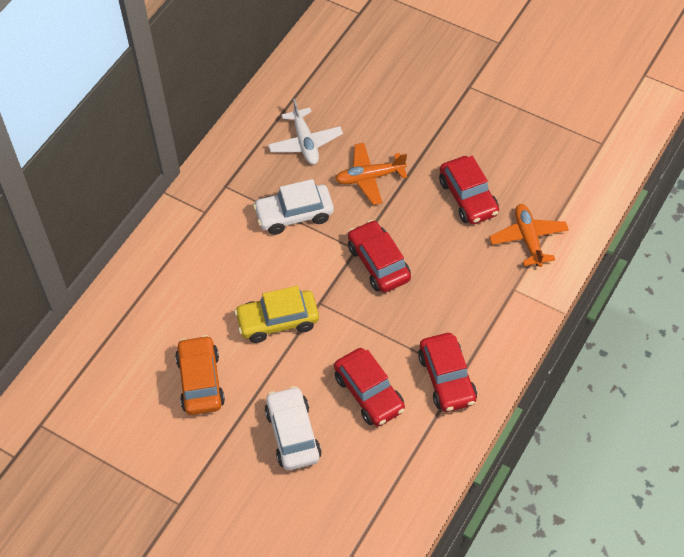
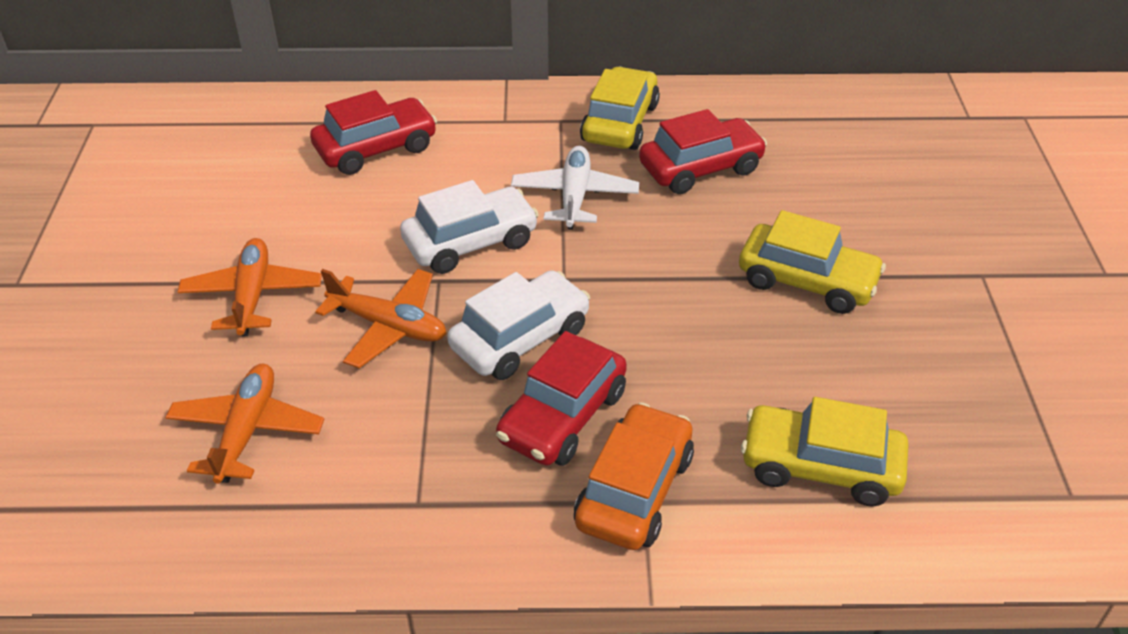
orange plane: [335,143,407,205] [489,204,569,267] = 2 -> [165,364,324,484] [177,238,322,337] [315,269,446,368] = 3
red car: [334,348,405,426] [348,220,411,293] [418,333,477,412] [439,156,499,224] = 4 -> [310,90,437,175] [496,331,627,466] [639,109,767,194] = 3
yellow car: [234,286,319,343] = 1 -> [580,67,660,150] [739,210,886,314] [741,397,908,507] = 3

